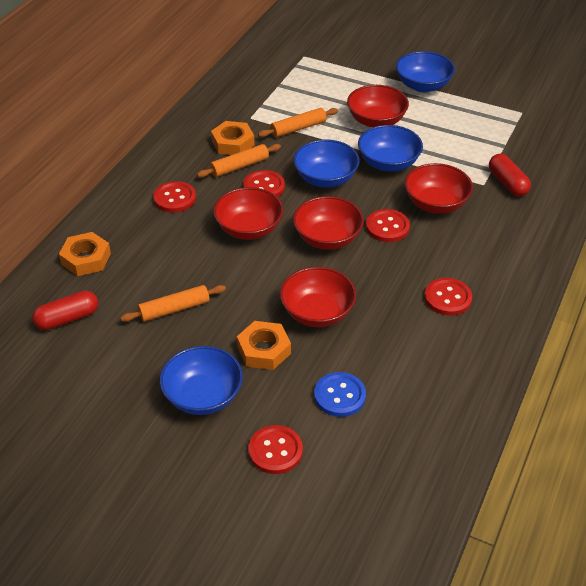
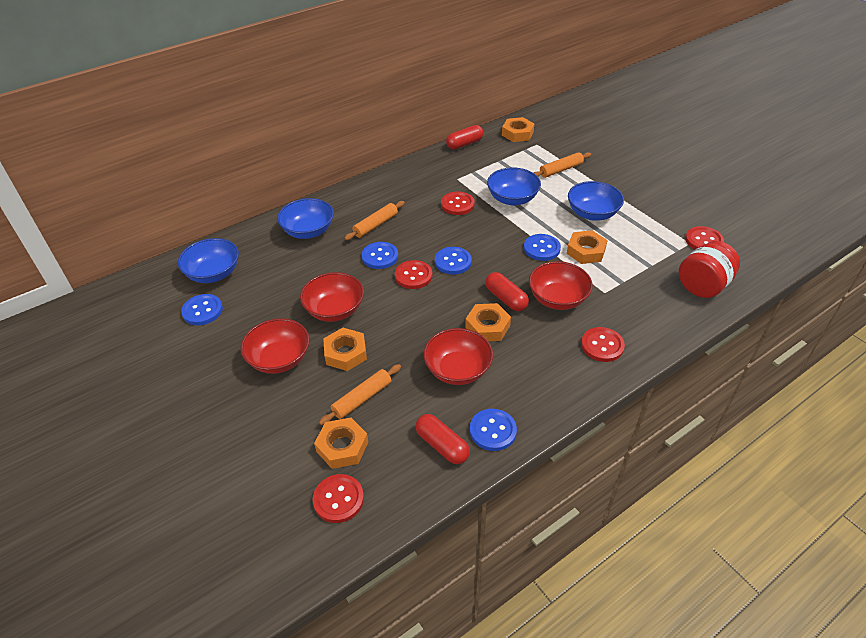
blue button: [314,372,366,417] = 1 -> [181,294,223,325] [362,242,398,269] [435,247,472,275] [470,409,517,451] [524,234,561,261] = 5
orange nut: [59,232,111,276] [211,121,255,155] [237,321,291,370] = 3 -> [314,418,368,469] [323,328,367,371] [465,303,511,341] [502,117,534,142] [567,230,608,264] = 5
red bowl: [213,187,283,240] [280,267,357,327] [293,196,364,250] [347,85,409,128] [405,163,473,214] = 5 -> [240,318,309,374] [300,272,364,322] [423,328,493,385] [529,261,593,310] = 4
red capsule: [32,291,98,330] [489,154,531,197] = 2 -> [415,414,470,464] [446,125,483,150] [485,272,529,311] = 3
red jar: none = 0 -> [679,241,740,298] = 1

